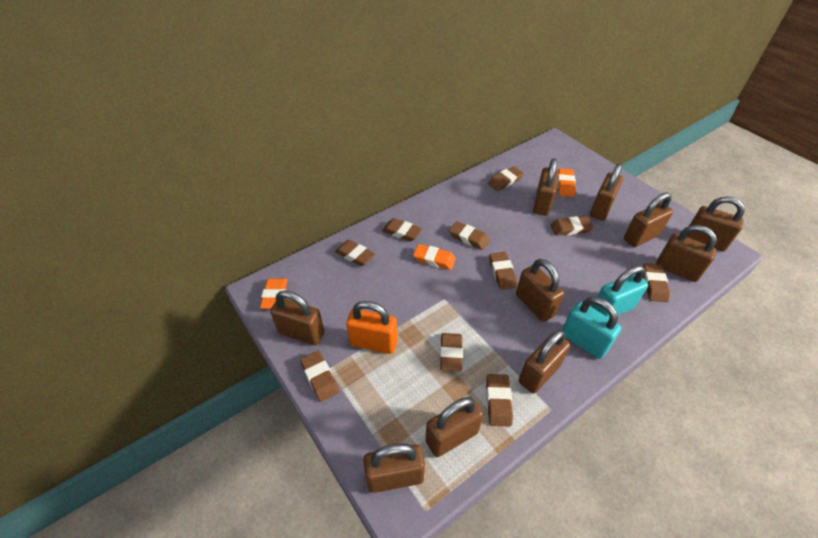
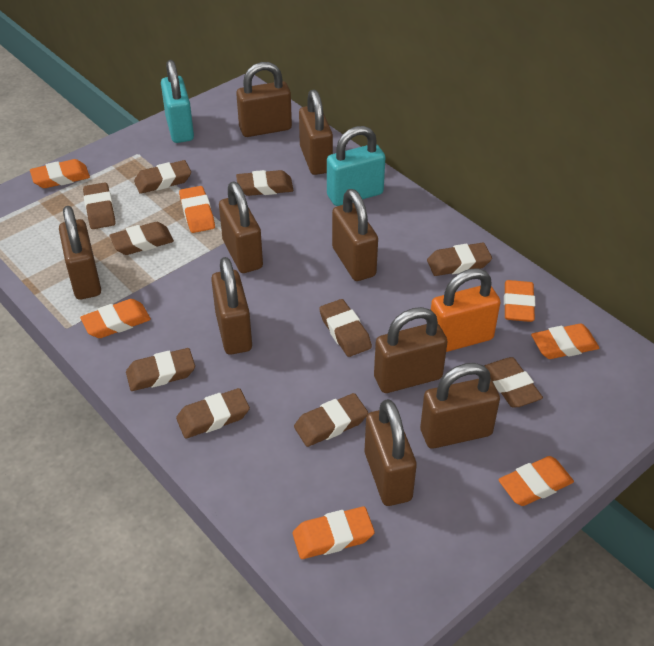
brown padlock: [270,290,325,345] [363,443,425,493] [425,397,483,457] [516,259,564,322] [519,330,570,393] [533,158,559,216] [590,164,623,221] [624,193,673,247] [656,225,717,282] [687,196,745,251] = 10 -> [59,206,101,300] [211,257,252,355] [219,182,263,273] [236,62,292,137] [299,89,333,175] [332,189,378,281] [365,399,417,506] [374,307,447,393] [420,363,500,449] = 9
orange eraser: [260,278,288,309] [413,244,456,270] [557,168,576,197] = 3 -> [30,159,90,188] [80,299,151,338] [179,186,215,233] [293,506,375,559] [498,456,574,506] [504,280,535,322] [531,324,599,359] = 7

